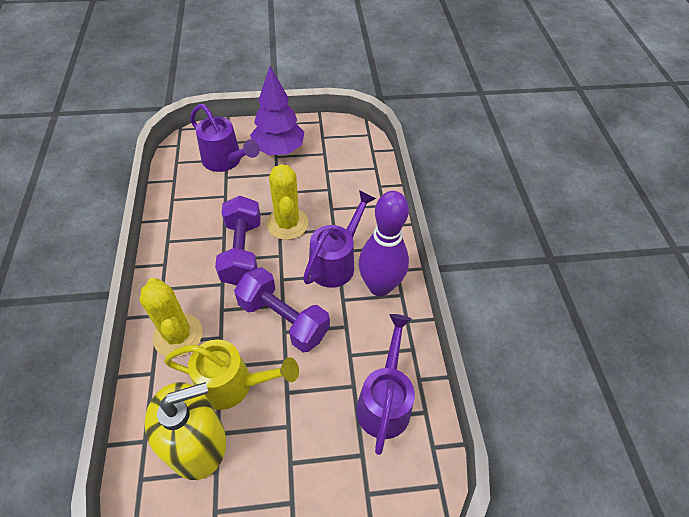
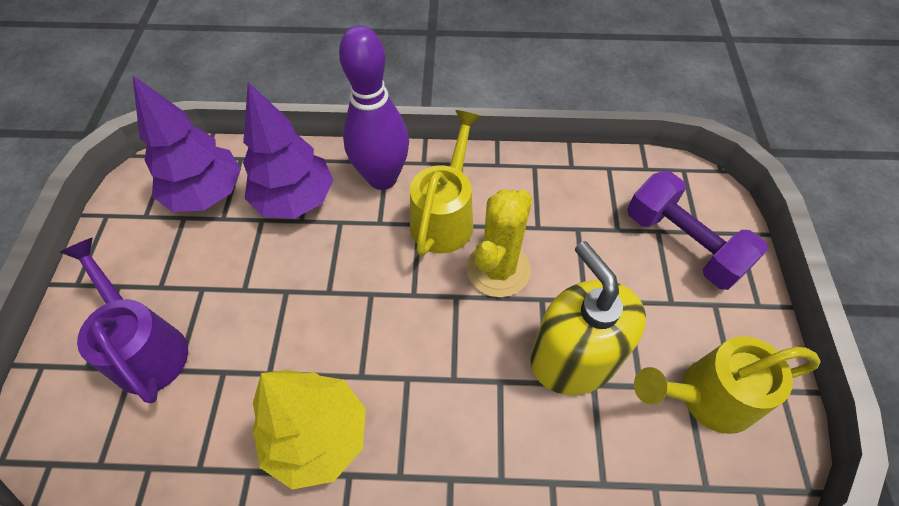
purple dumbbell: [215,196,261,285] [234,267,330,353] = 2 -> [627,171,768,290] = 1
purple tree: [250,66,304,155] = 1 -> [132,75,241,212] [243,82,333,219] = 2
purple watering can: [190,104,260,172] [303,190,376,288] [356,314,415,455] = 3 -> [60,238,188,403] = 1
yellow cactus: [140,278,203,357] [267,164,308,240] = 2 -> [466,189,532,297] = 1
yellow tree: none = 0 -> [253,370,366,490] = 1
yellow watering can: [164,340,299,410] = 1 -> [410,110,481,256] [634,336,821,434] = 2

